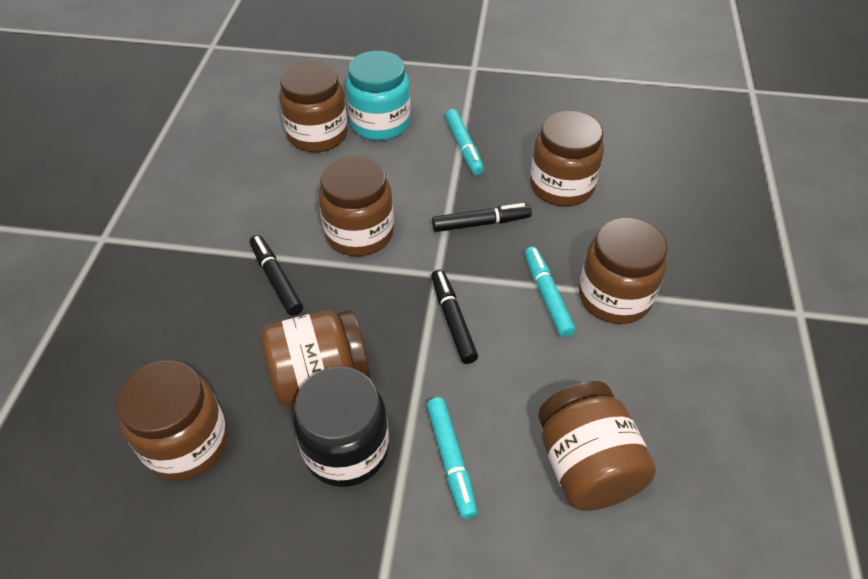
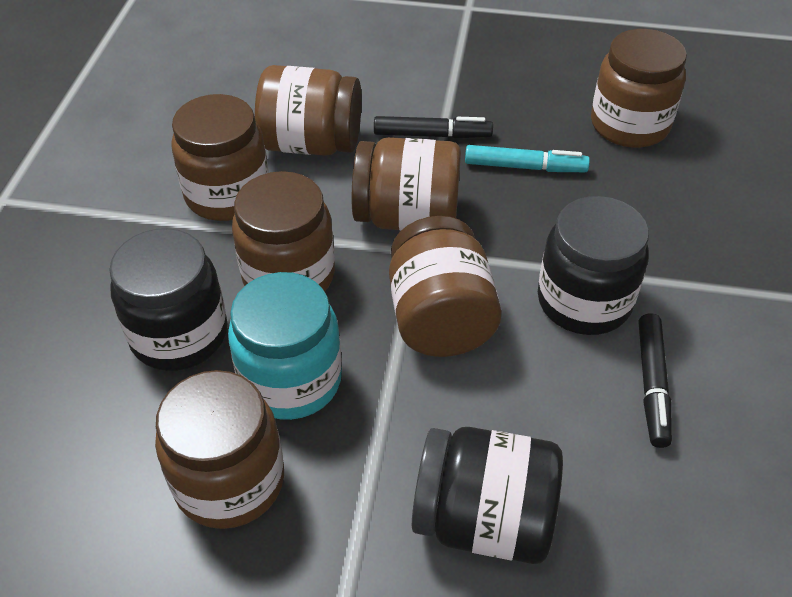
black jar: [293,367,389,487] = 1 -> [109,228,228,371] [412,427,563,564] [538,196,649,335] = 3
black marker: [250,235,303,316] [431,270,478,364] [432,203,532,232] = 3 -> [374,116,493,138] [639,313,672,448] = 2
turquoise marker: [427,397,478,519] [445,109,484,175] [525,247,576,337] = 3 -> [465,145,590,172] = 1

